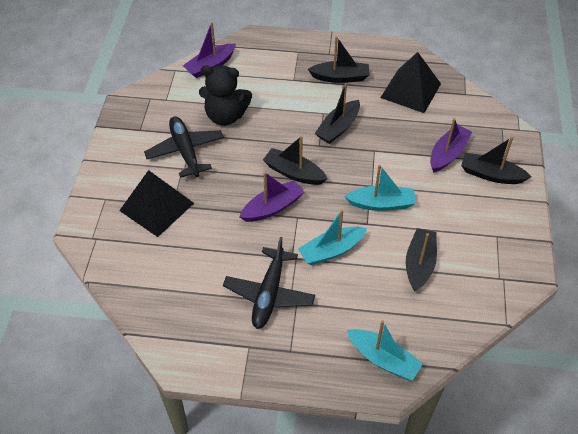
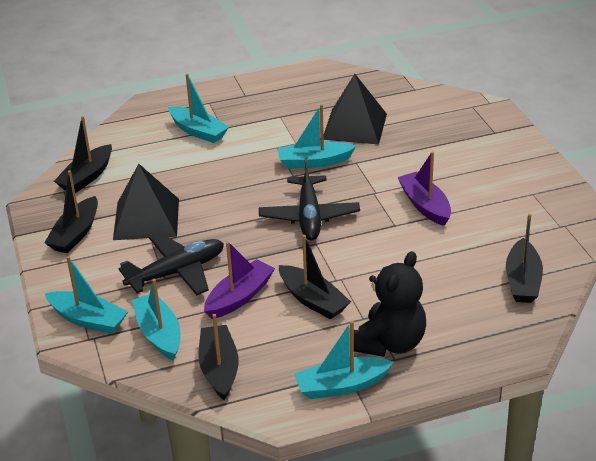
purple boat: [183,22,236,78] [239,172,304,222] [430,118,472,173] = 3 -> [204,241,275,319] [397,152,451,226] = 2
turquoise boat: [298,210,367,265] [344,165,416,211] [347,321,423,381] = 3 -> [45,256,128,334] [132,279,181,361] [168,74,229,143] [277,104,356,169] [294,321,393,399] = 5

